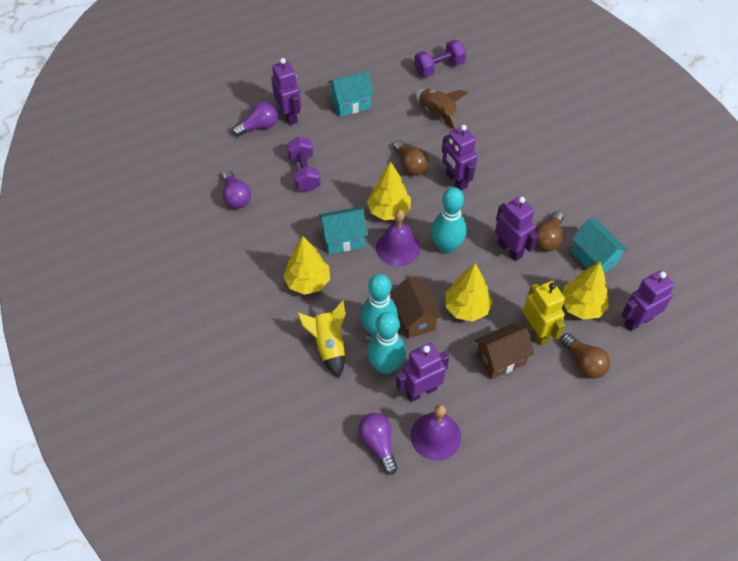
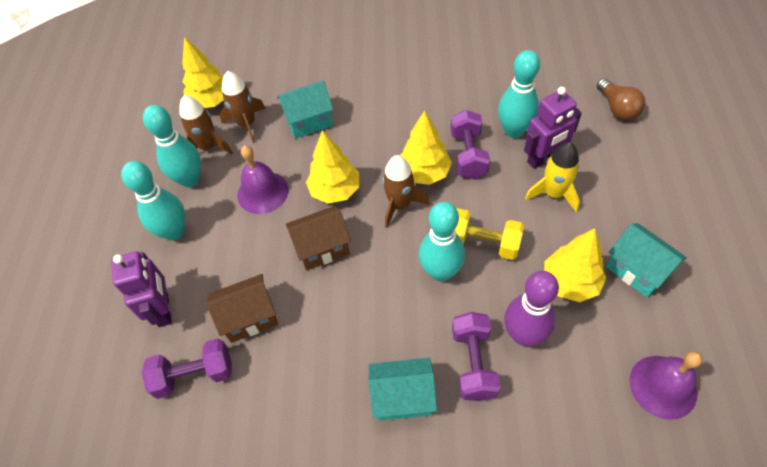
brown light bulb: [393,140,429,176] [534,211,564,251] [561,333,610,379] = 3 -> [597,78,645,120] = 1
brown rocket: [416,89,469,130] = 1 -> [180,95,233,154] [219,71,266,143] [382,155,430,228] = 3
purple bowling pin: none = 0 -> [504,271,559,346] = 1
purple dumbbell: [287,137,321,192] [414,40,466,77] = 2 -> [142,338,232,399] [451,110,490,179] [452,312,501,401] = 3
purple light bulb: [222,170,251,209] [232,102,278,137] [358,413,398,474] = 3 -> none = 0
purple robot: [271,58,301,125] [396,343,449,402] [442,125,478,190] [495,197,538,261] [621,270,674,331] = 5 -> [111,251,172,327] [524,87,582,169] = 2
turquoise bowling pin: [360,274,398,336] [367,312,406,374] [431,187,467,254] = 3 -> [121,161,185,241] [143,105,201,187] [419,202,465,281] [498,50,540,138] = 4
yellow dumbbell: none = 0 -> [455,208,524,260] = 1
yellow robot: [523,281,565,345] = 1 -> none = 0

